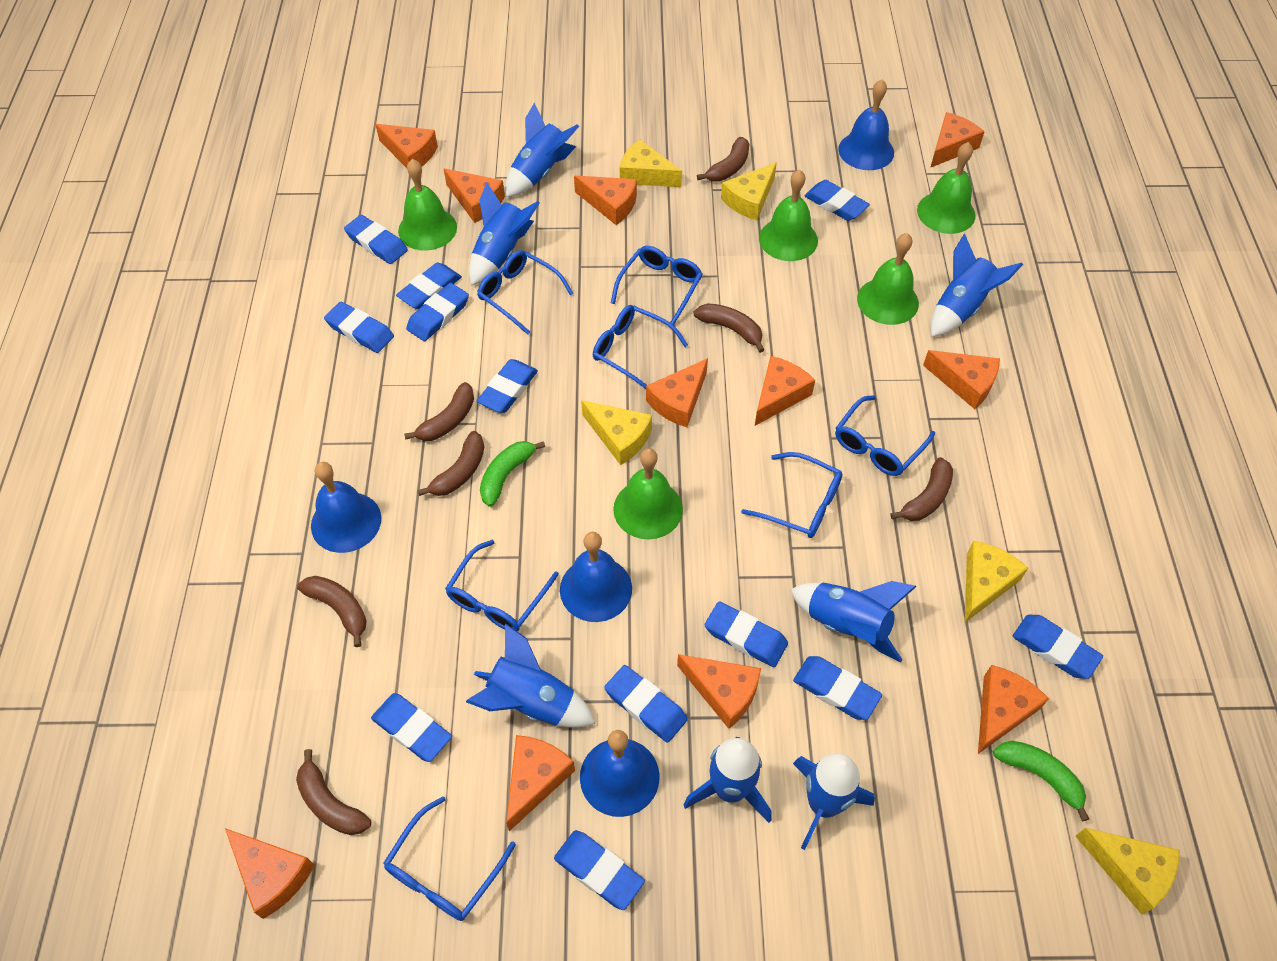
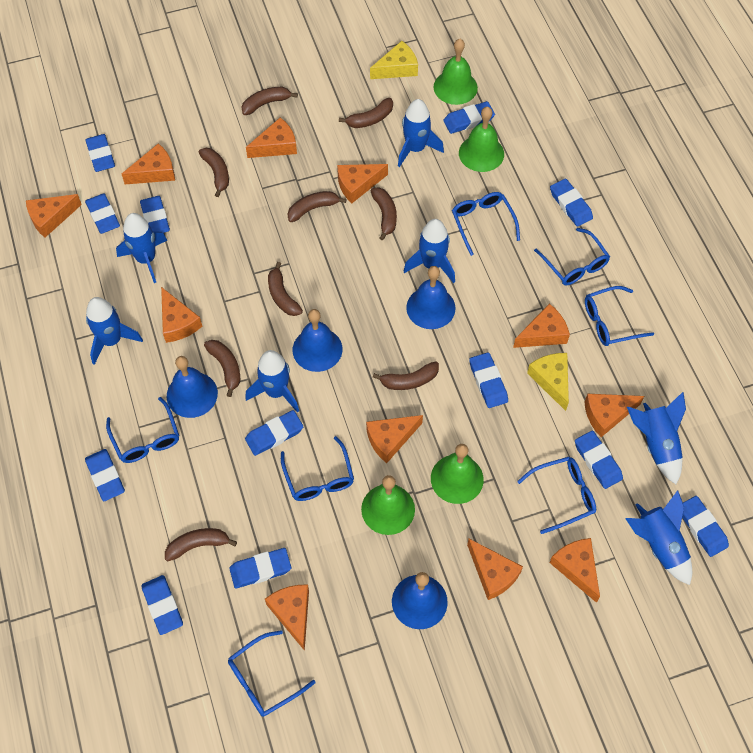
brown banana: [296,749,371,835] [297,576,367,647] [404,382,474,441] [418,431,484,496] [694,303,764,353] [697,137,749,181] [890,457,953,521] = 7 -> [165,528,237,561] [199,148,229,197] [204,340,240,397] [241,87,298,115] [268,262,303,316] [287,191,346,222] [339,98,393,128] [371,187,397,241] [373,361,439,390] = 9
green banana: [480,441,545,507] [993,741,1089,822] = 2 -> none = 0
green bell: [398,159,457,251] [613,448,683,539] [759,169,818,261] [857,233,919,325] [917,142,976,234] = 5 -> [361,475,415,535] [431,444,484,504] [433,39,478,105] [459,107,504,172] = 4
yellow cheese: [581,400,652,465] [620,139,682,187] [721,162,777,220] [965,541,1028,622] [1075,828,1180,914] = 5 -> [370,41,418,79] [527,353,569,411] = 2

